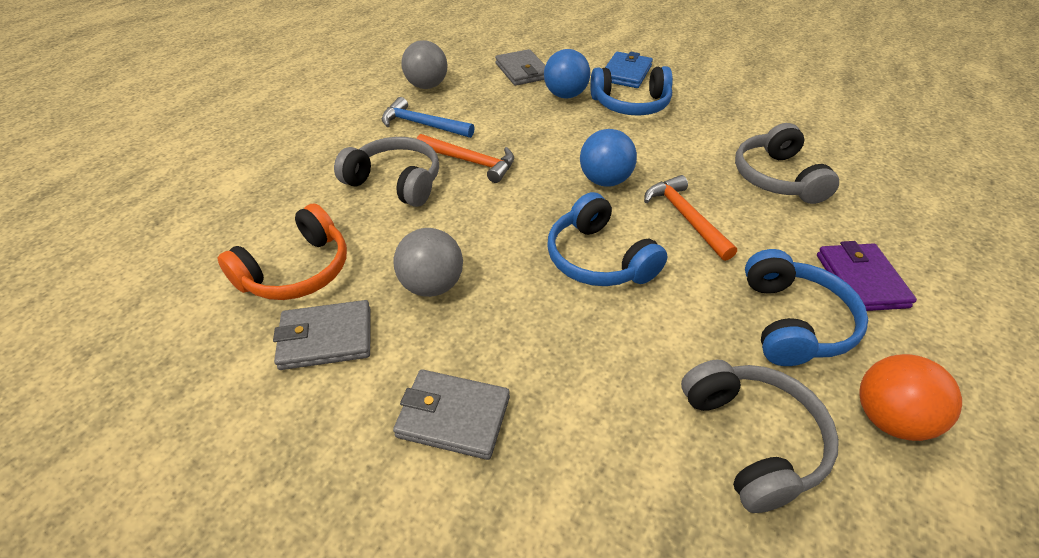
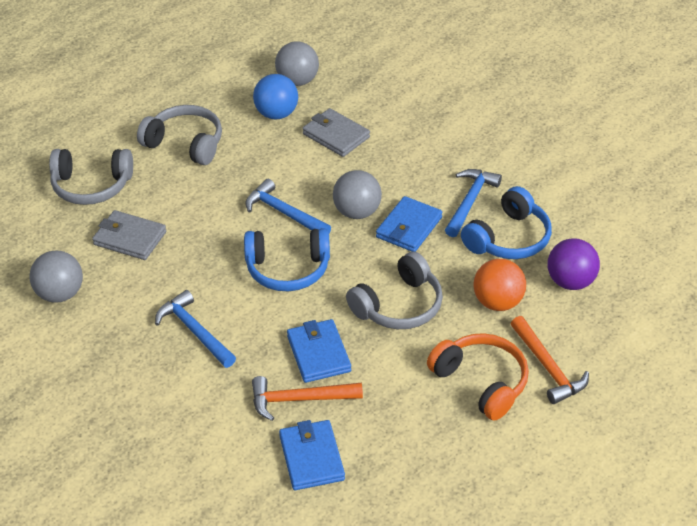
blue ball: [544,49,590,99] [580,129,637,187] = 2 -> [253,74,298,119] = 1
blue hammer: [382,97,475,138] = 1 -> [155,290,236,368] [245,179,331,233] [445,169,502,237] = 3
blue headphones: [547,192,668,286] [590,66,673,116] [745,249,868,366] = 3 -> [244,228,330,291] [461,186,552,259] = 2
blue wallet: [605,52,653,88] = 1 -> [279,420,345,490] [287,319,351,383] [376,196,442,252] = 3
grey ball: [394,228,463,297] [402,40,447,89] = 2 -> [29,251,83,303] [275,41,319,86] [333,170,382,219] = 3
grey wallet: [273,300,370,370] [393,369,510,460] [495,49,546,86] = 3 -> [92,210,166,260] [302,108,370,157] = 2
purple ball: none = 0 -> [548,238,600,290] = 1
purple wallet: [817,241,917,311] = 1 -> none = 0

